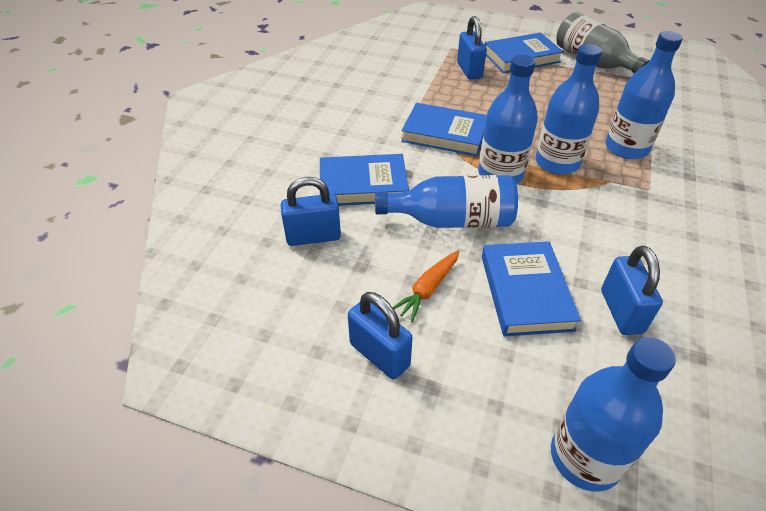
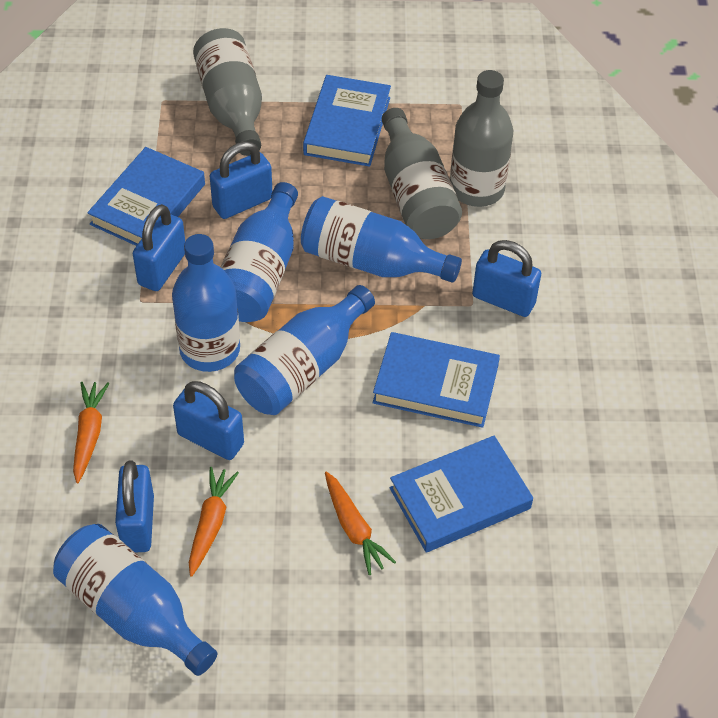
blue padlock: [281,177,341,246] [348,292,413,380] [457,16,487,80] [601,246,663,335] = 4 -> [115,461,154,552] [133,204,185,291] [173,381,244,460] [210,141,272,219] [472,240,541,317] = 5
grey bottle: [556,12,650,73] = 1 -> [193,28,262,156] [382,108,462,239] [450,70,513,207] = 3
orange carrot: [392,250,459,322] = 1 -> [73,382,109,483] [189,467,239,576] [325,472,396,575] = 3

